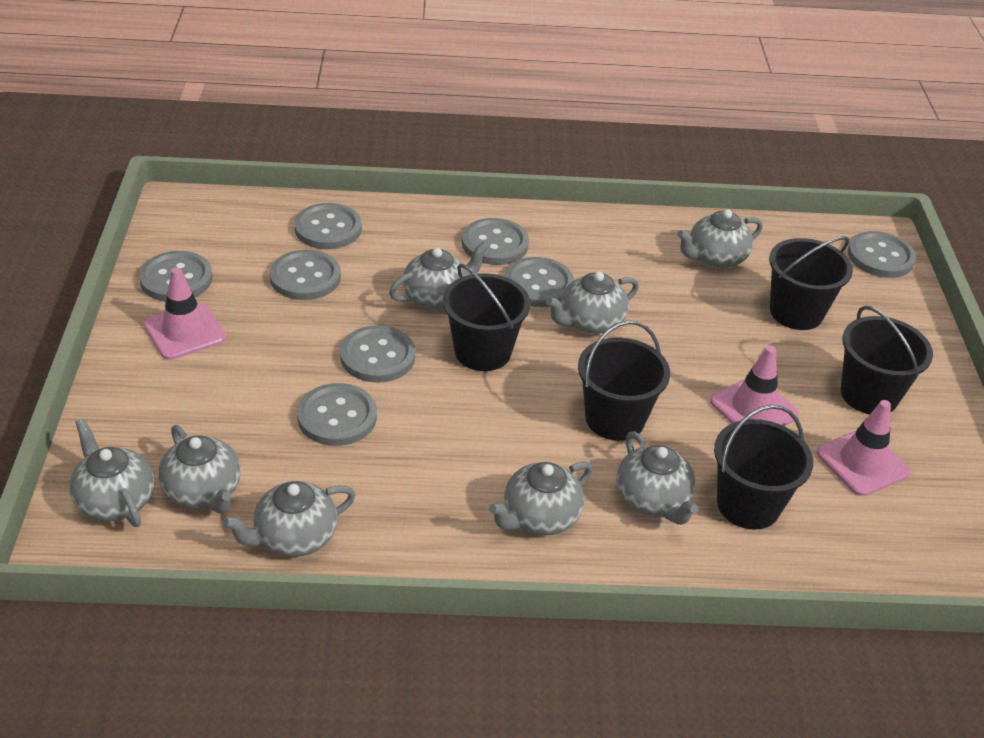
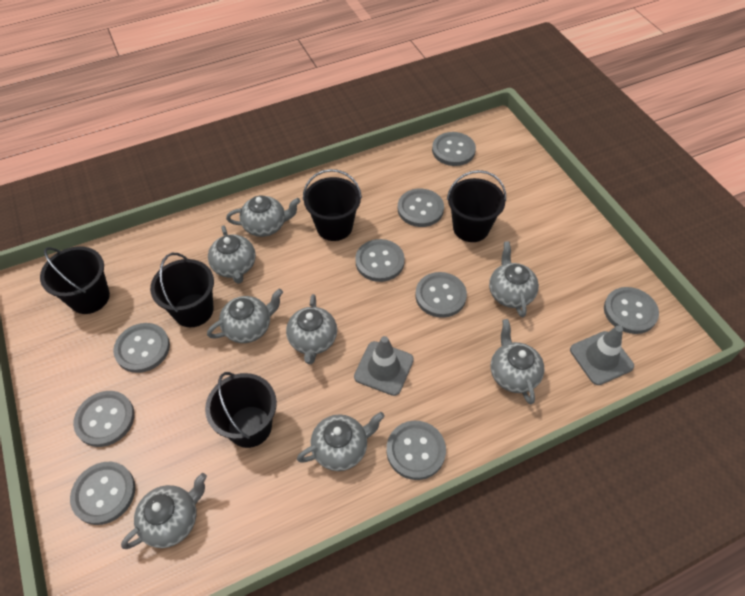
grey button: [139,251,213,301] [270,250,341,300] [294,203,362,249] [297,383,377,446] [340,325,415,383] [462,218,529,265] [505,257,574,307] [848,231,916,278] = 8 -> [70,462,135,525] [73,391,135,447] [113,323,170,373] [355,239,405,282] [386,421,446,480] [398,189,444,227] [415,272,467,318] [432,132,476,166] [604,287,659,334] = 9
grey traffic cone: none = 0 -> [354,336,414,396] [570,325,634,385] = 2
pink traffic cone: [144,267,226,360] [710,346,799,426] [817,400,910,496] = 3 -> none = 0

